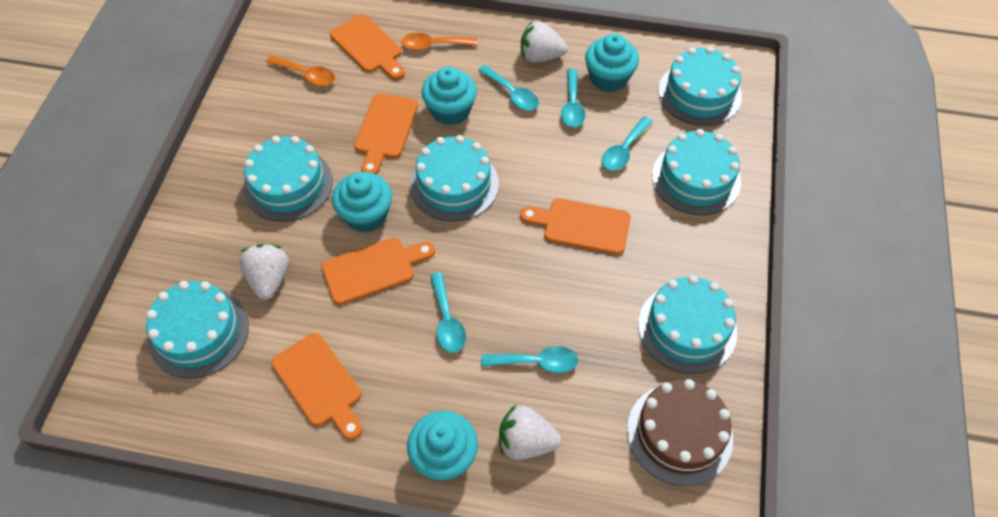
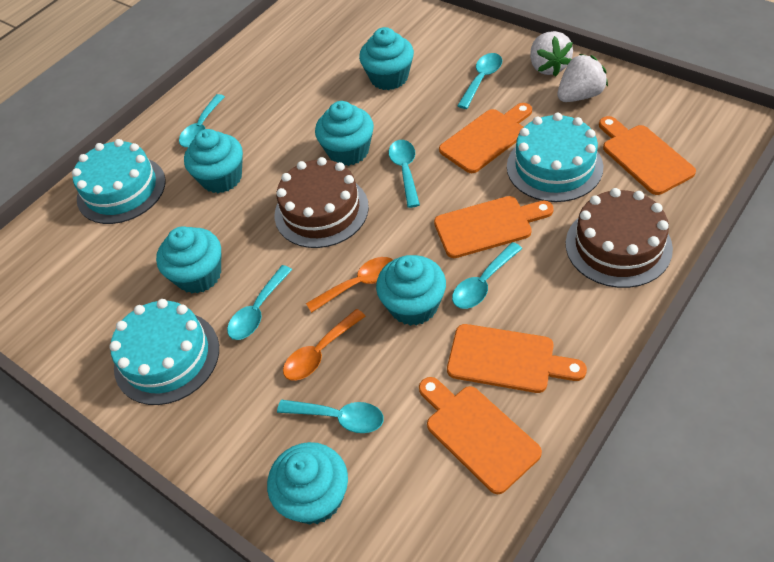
brown cake: [627,379,733,486] = 1 -> [275,157,369,248] [566,188,673,288] = 2
turquoise cake: [146,281,249,379] [243,136,333,222] [410,135,499,222] [638,275,737,374] [652,129,741,215] [658,47,742,126] = 6 -> [72,139,166,224] [109,299,219,405] [507,113,603,202] = 3
turquoise cupcake: [332,172,392,233] [407,411,478,481] [422,67,477,126] [585,34,639,92] = 4 -> [156,226,221,294] [184,129,243,193] [267,442,348,525] [315,101,374,166] [359,27,414,90] [376,255,446,326] = 6
turquoise spoon: [430,273,466,353] [478,65,539,111] [481,346,578,373] [561,69,586,128] [602,116,653,171] = 5 -> [179,94,225,147] [227,265,292,340] [277,400,384,433] [389,140,420,208] [452,242,522,309] [457,53,502,109] = 6
white strawberry: [239,244,289,300] [499,405,561,460] [521,21,568,63] = 3 -> [530,31,573,77] [557,54,608,102] = 2

